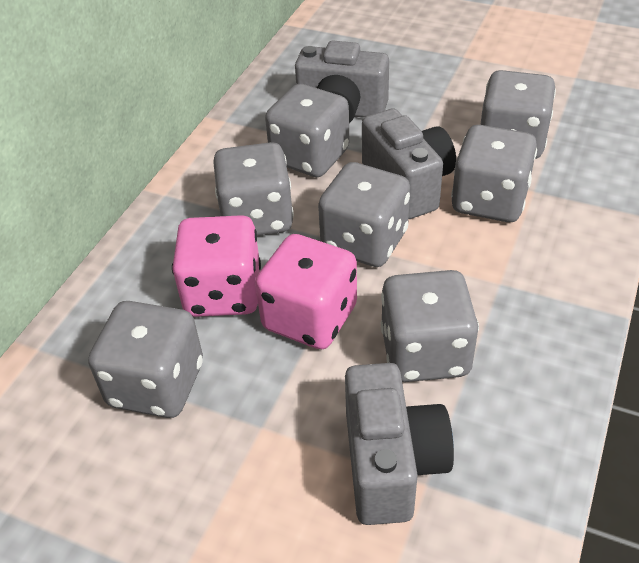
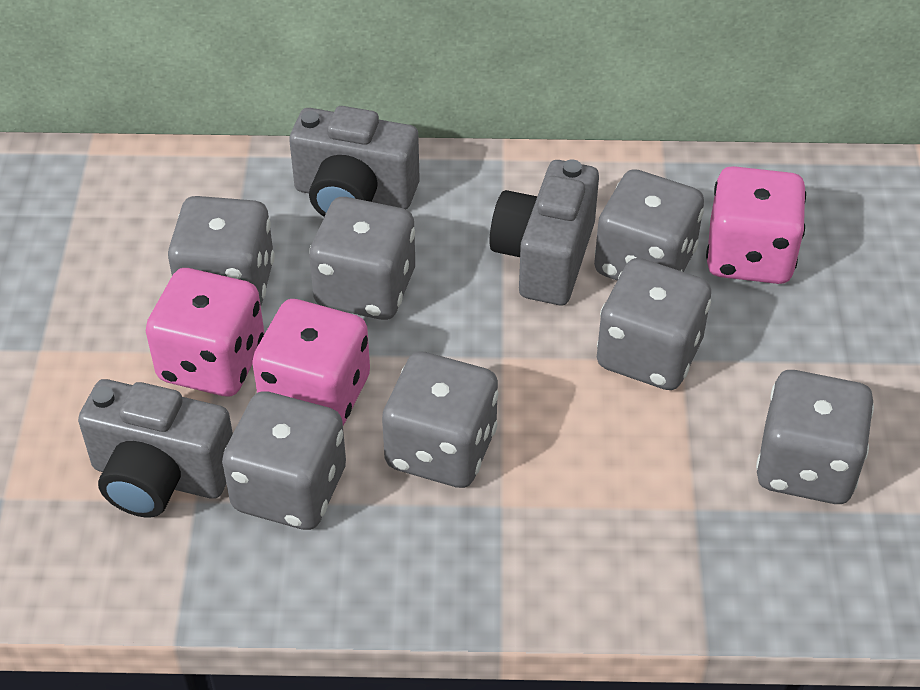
pink dice: [172,215,261,317] [255,234,357,349] = 2 -> [146,268,265,396] [252,299,370,425] [706,166,806,284] = 3

